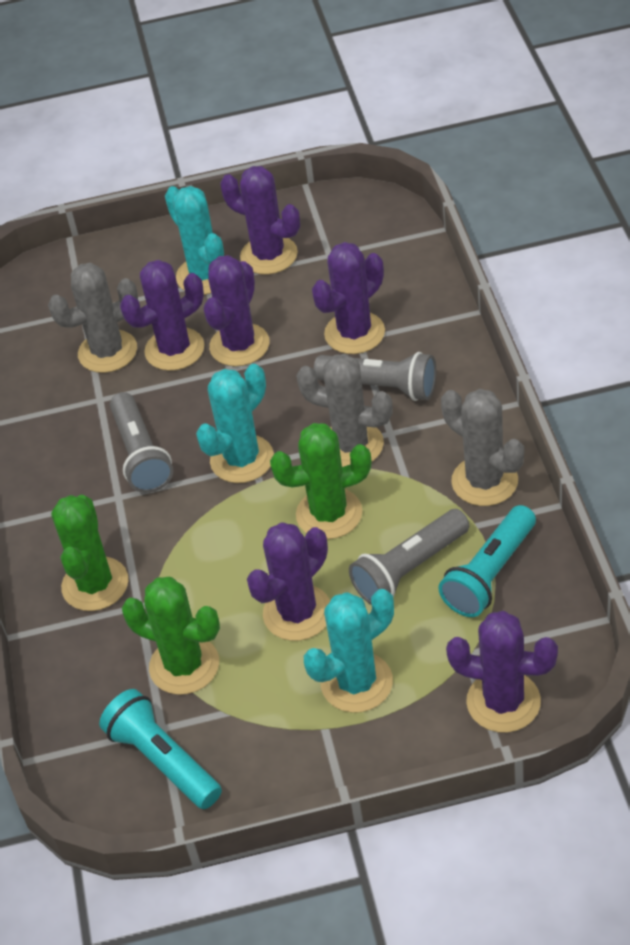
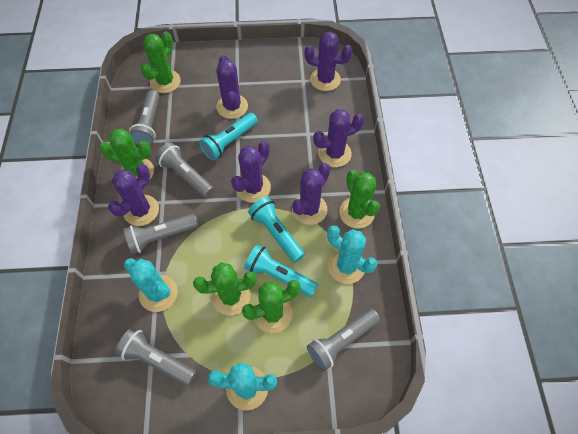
green cactus: [51,495,128,611] [122,577,220,695] [270,423,371,539] = 3 -> [99,128,154,179] [140,32,181,93] [193,262,257,316] [242,280,301,333] [339,170,380,228] = 5
grey cactus: [48,263,138,373] [297,354,393,467] [441,389,524,506] = 3 -> none = 0
grey flashlight: [110,392,173,493] [314,352,436,401] [349,509,469,605] = 3 -> [115,327,196,386] [123,214,198,254] [129,90,160,145] [155,142,214,198] [307,309,380,371] = 5
turquoise flashlight: [99,689,222,809] [438,505,536,617] = 2 -> [199,113,258,161] [244,244,318,297] [248,197,305,263] = 3

